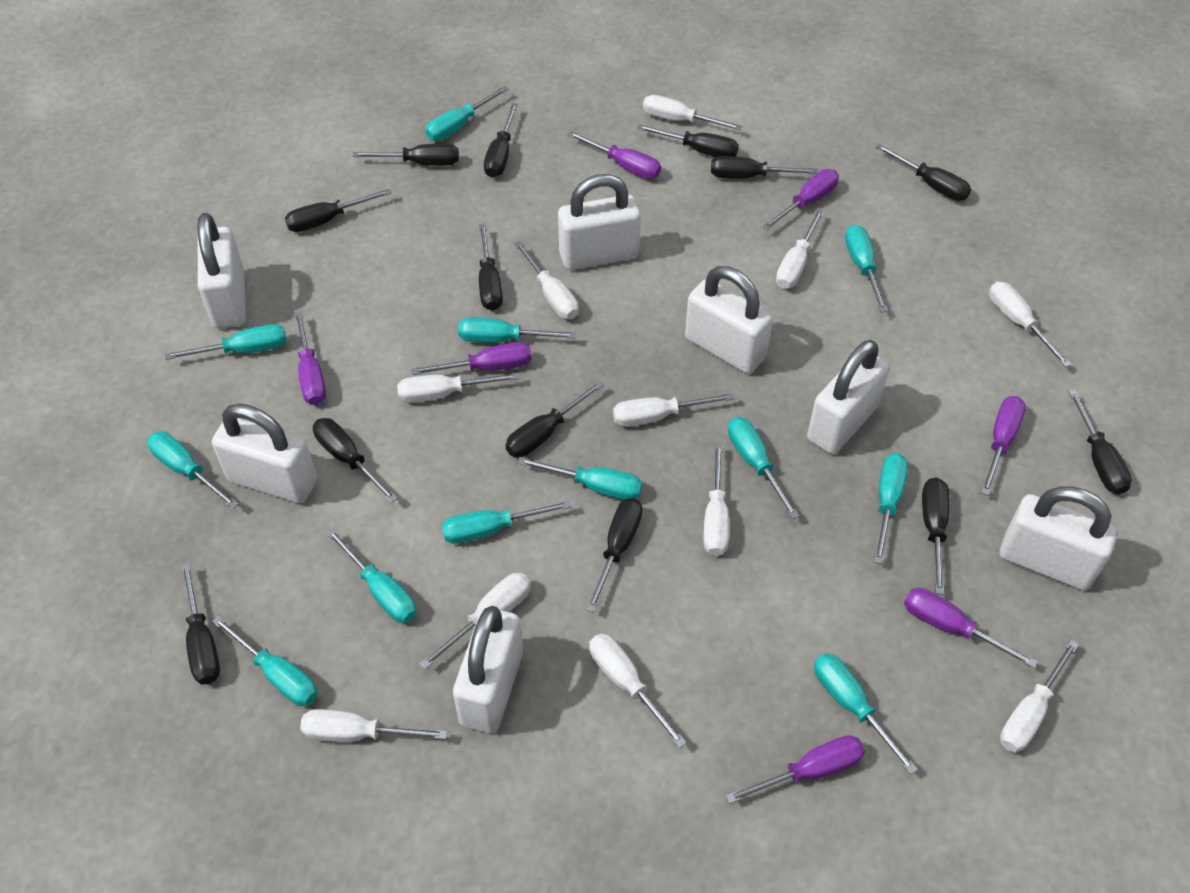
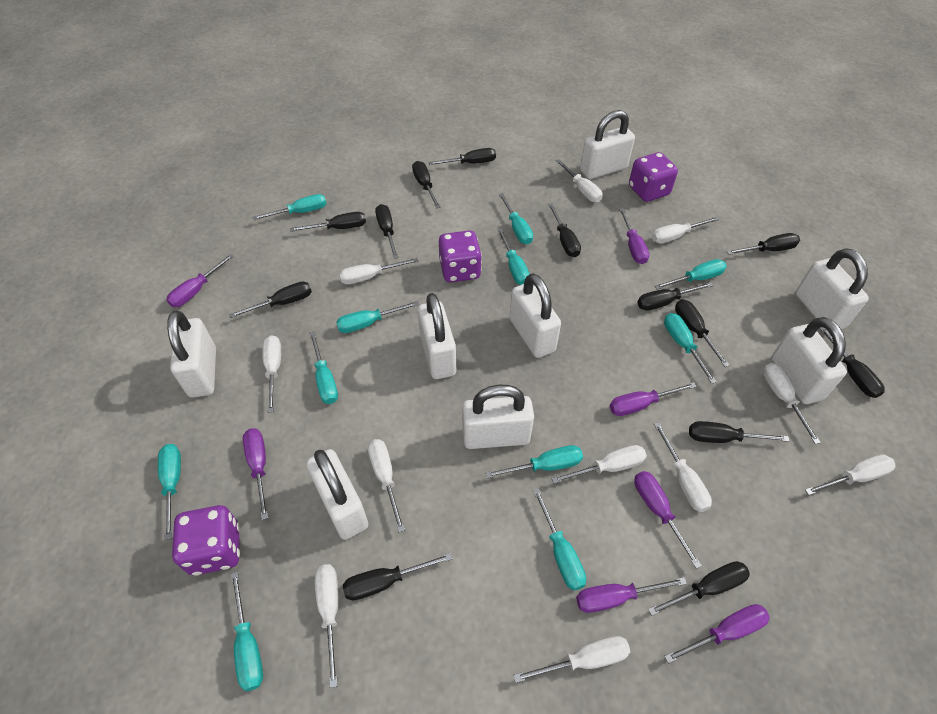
purple dice: none = 0 -> [172,505,240,576] [439,231,482,282] [629,152,678,202] = 3
turquoise screwdriver: [147,432,239,509] [165,324,287,360] [212,616,318,706] [326,528,417,623] [425,86,509,141] [442,500,572,544] [458,317,577,343] [517,457,643,500] [728,417,799,519] [814,653,918,774] [845,225,888,312] [874,453,908,564] = 12 -> [158,444,181,540] [231,572,263,692] [253,194,327,220] [309,331,338,404] [336,301,419,333] [485,445,583,478] [497,228,530,285] [499,193,533,244] [533,488,586,591] [655,259,727,290] [664,313,716,384] = 11
white padlock: [197,213,246,329] [212,403,317,503] [453,606,523,733] [558,174,641,270] [685,266,773,374] [807,340,890,454] [1000,486,1117,590] = 7 -> [167,311,216,398] [306,449,368,540] [418,293,456,379] [462,385,534,449] [510,273,561,358] [580,110,635,179] [771,317,847,404] [795,248,869,332] = 8

